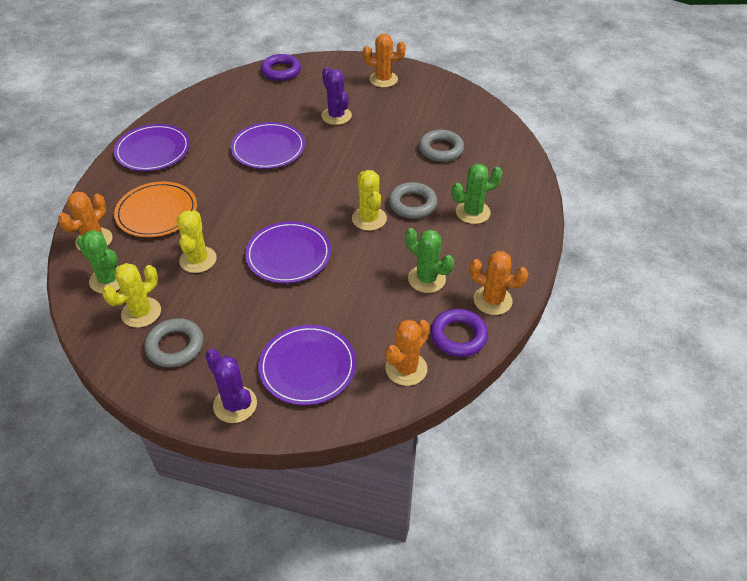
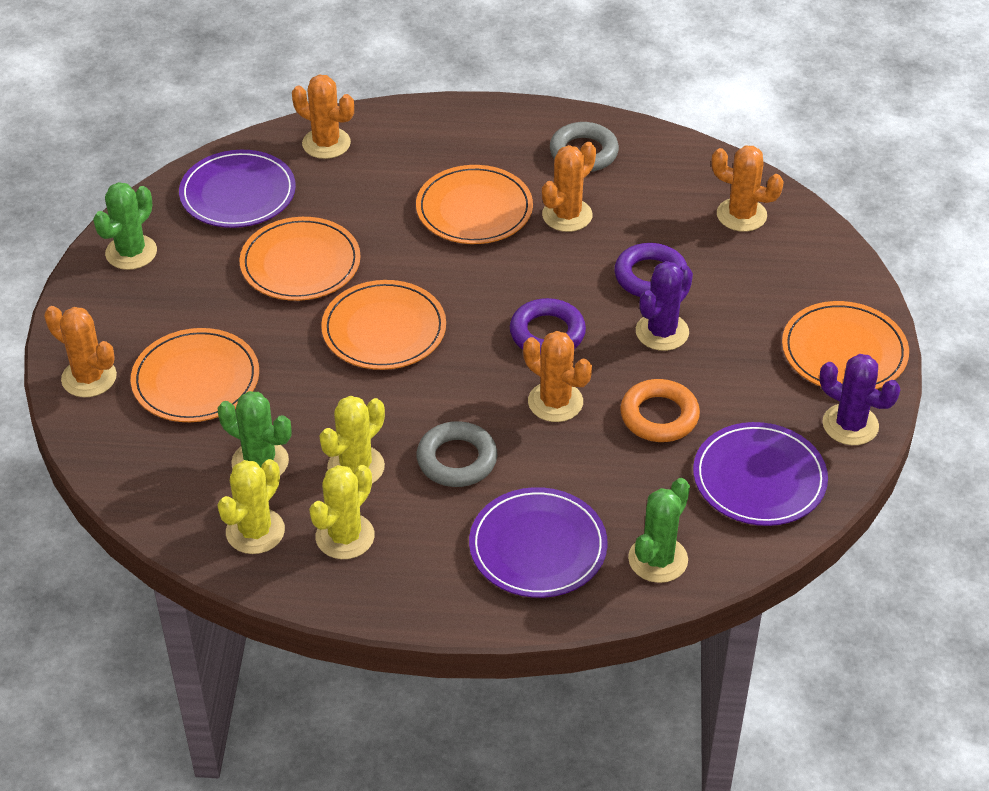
grey ring: [144,318,204,367] [389,182,437,219] [419,130,464,162] = 3 -> [417,421,497,487] [550,122,619,172] = 2
orange cactus: [58,192,113,251] [363,34,406,87] [386,319,430,386] [469,251,529,315] = 4 -> [44,306,117,397] [292,75,354,159] [523,331,592,422] [542,142,596,232] [712,146,784,232] = 5
orange plate: [114,182,197,237] = 1 -> [131,328,259,422] [240,217,361,301] [321,280,446,370] [416,165,533,244] [782,301,909,389] = 5
orange ring: none = 0 -> [620,379,700,442] = 1
purple plate: [114,124,190,171] [231,122,305,169] [245,221,331,284] [258,325,356,405] = 4 -> [179,150,296,228] [469,487,608,598] [693,422,828,526] = 3

